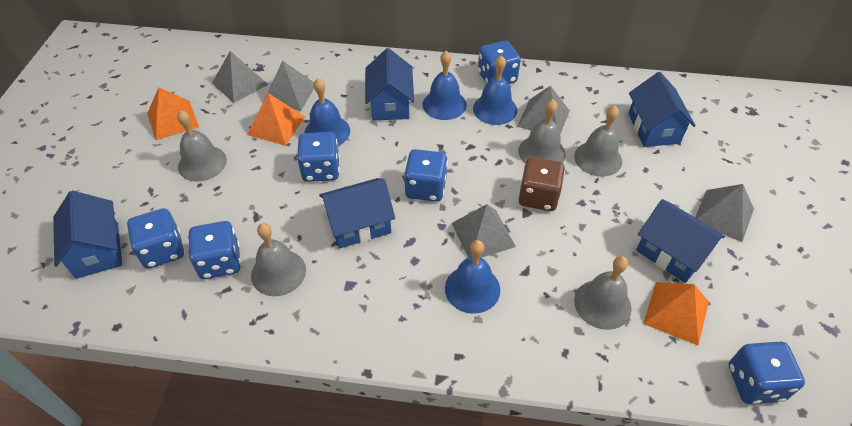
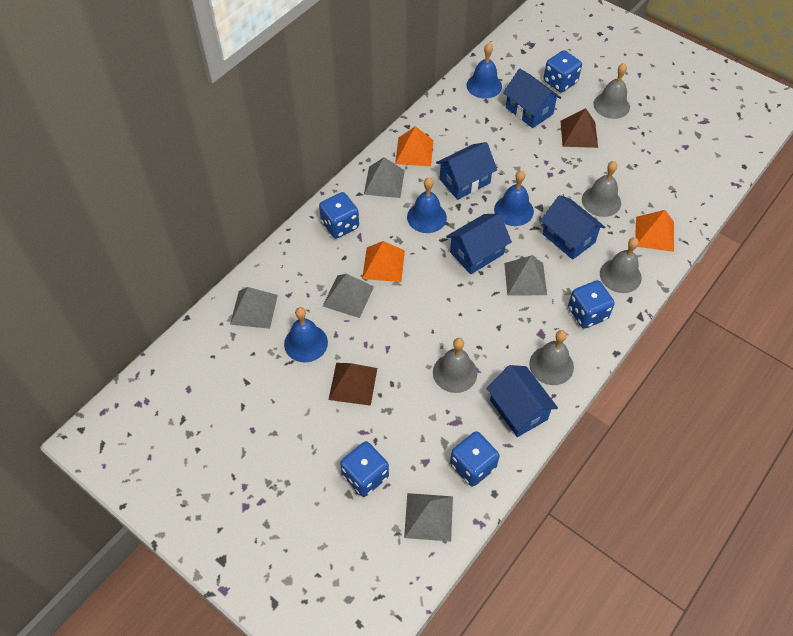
blue dice: [127,208,184,269] [189,221,241,279] [297,132,340,182] [404,149,448,202] [478,41,521,84] [729,342,805,404] = 6 -> [319,192,359,238] [340,441,389,497] [450,431,500,487] [544,50,582,92] [568,280,615,329] = 5
brown dice: [518,157,565,211] = 1 -> none = 0
brown pyramid: none = 0 -> [328,363,377,406] [561,108,598,148] = 2

